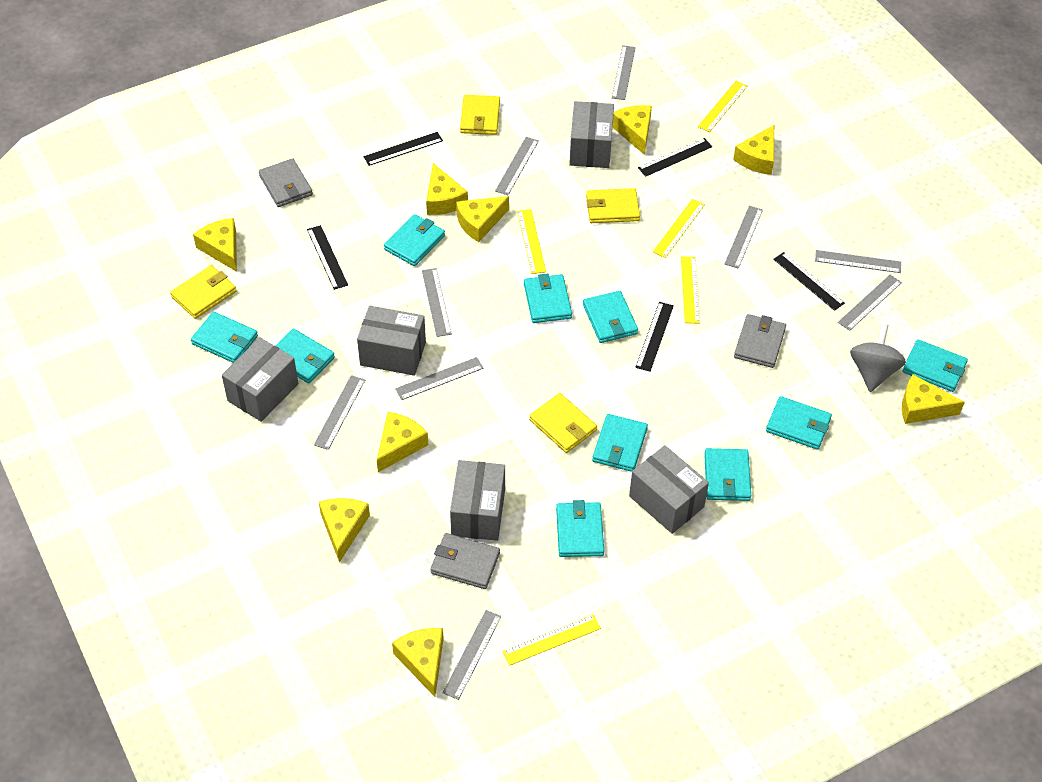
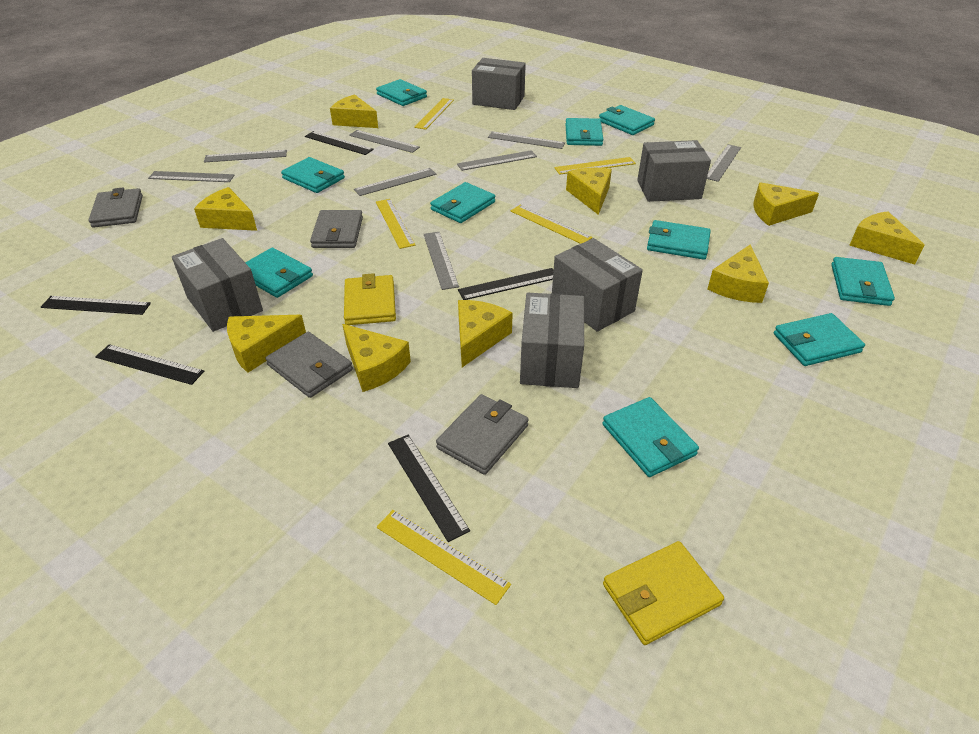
grey ruler: [314,375,365,450] [395,357,484,400] [422,268,452,337] [443,610,502,700] [495,137,539,195] [612,45,636,100] [725,206,763,269] [815,250,901,273] [838,275,902,331] = 9 -> [148,171,235,182] [204,150,287,163] [349,130,420,153] [354,168,436,196] [424,232,459,290] [457,150,537,171] [488,131,565,149] [707,144,741,182] = 8
grey spinning top: [850,323,906,392] = 1 -> none = 0
grey wallet: [259,158,313,207] [430,533,500,589] [734,314,786,368] = 3 -> [88,188,143,228] [266,332,353,398] [310,210,363,248] [436,394,529,475] = 4
yellow wallet: [170,265,236,319] [460,95,500,135] [529,393,597,453] [586,188,640,223] = 4 -> [344,273,396,325] [603,541,724,645] = 2

